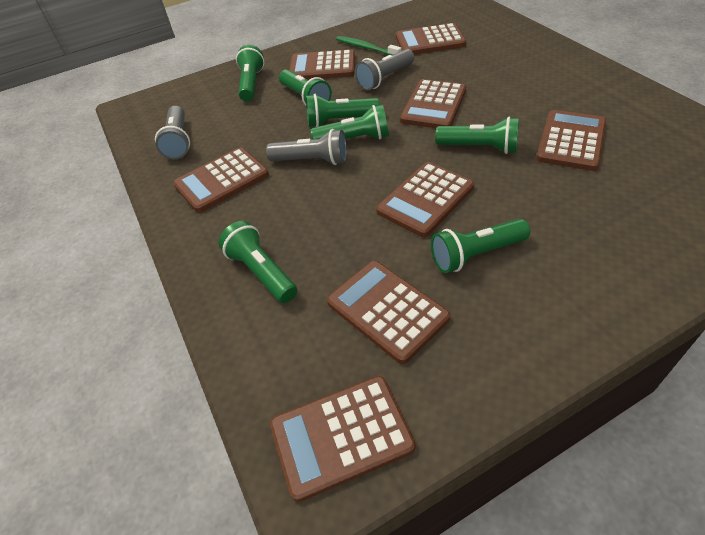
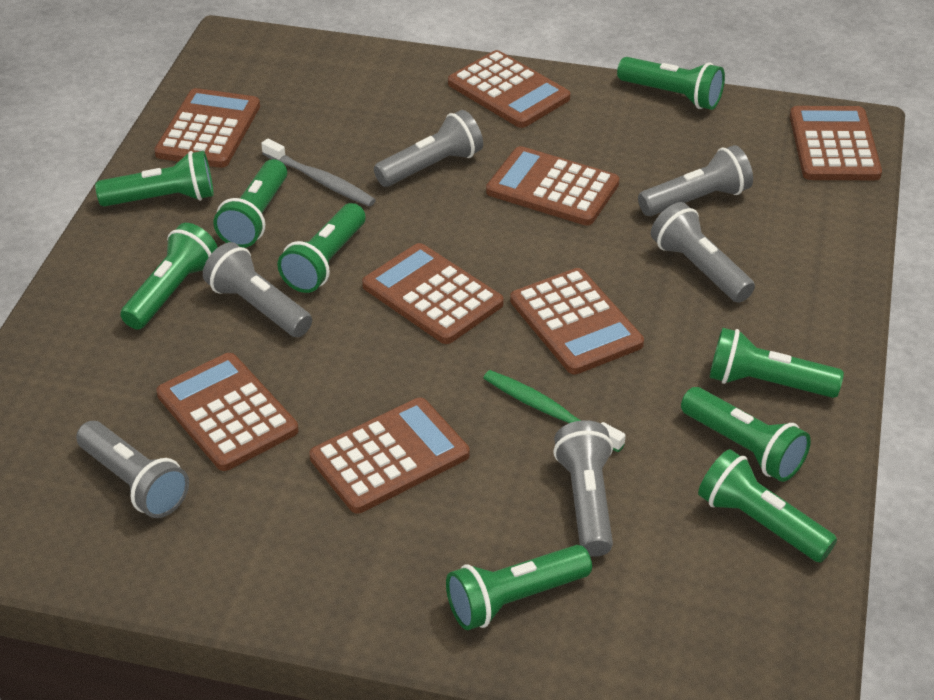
green flashlight: [219,221,297,303] [236,45,265,101] [279,69,332,106] [306,94,380,127] [310,104,389,140] [431,219,530,273] [435,117,519,154] = 7 -> [95,151,214,207] [120,223,218,330] [213,159,287,248] [277,203,365,293] [446,545,592,630] [617,57,725,110] [681,387,811,482] [698,449,837,563] [709,328,844,398] = 9
grey flashlight: [155,106,190,159] [266,129,347,165] [355,49,414,90] = 3 -> [76,421,189,518] [203,242,312,337] [374,110,483,187] [553,420,613,557] [638,145,753,216] [651,202,755,303] = 6
grey toothbrush: none = 0 -> [261,139,376,207] = 1

